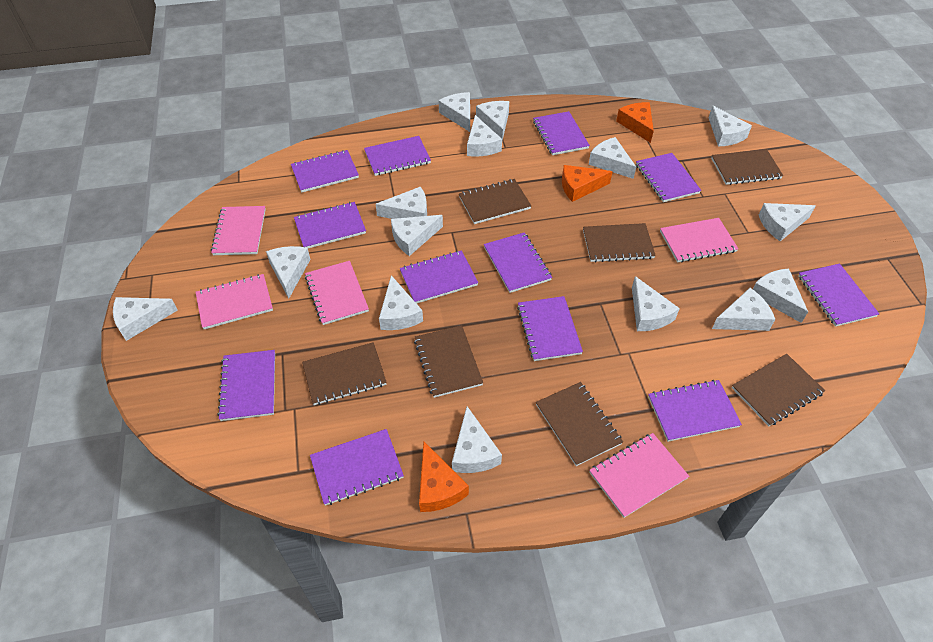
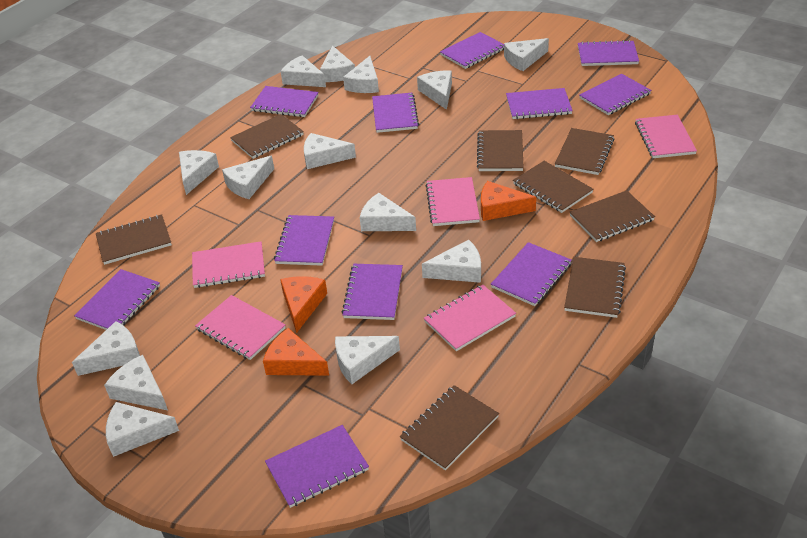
brown notebook: [302,342,387,405] [414,325,483,398] [459,179,531,224] [536,382,623,466] [583,223,656,262] [711,149,783,185] [732,354,825,426] = 7 -> [96,215,172,265] [230,114,304,159] [400,385,499,470] [477,130,524,171] [513,161,594,213] [555,128,614,175] [564,257,626,318] [570,190,655,242] = 8
purple notebook: [217,350,275,421] [291,150,359,193] [294,202,366,248] [310,429,404,506] [364,136,431,176] [400,250,478,304] [484,232,552,293] [517,296,583,361] [533,111,590,155] [636,153,701,202] [648,380,742,442] [798,264,879,327] = 12 -> [74,269,160,330] [250,86,319,117] [265,425,369,508] [274,215,334,266] [342,264,403,320] [372,93,419,133] [440,32,504,69] [491,242,572,306] [506,88,573,119] [578,40,639,66] [579,74,651,115] = 11
white cheese: [113,297,178,341] [266,246,311,298] [376,187,427,219] [379,275,423,330] [391,215,443,256] [438,92,470,132] [452,406,502,473] [467,115,502,157] [476,101,509,141] [589,137,636,179] [632,276,680,331] [709,106,752,146] [712,288,775,331] [753,269,808,323] [759,203,816,241] = 15 -> [72,321,140,376] [104,355,168,410] [106,402,179,457] [179,150,219,195] [222,156,274,199] [280,55,326,87] [304,133,356,169] [320,45,355,82] [335,336,400,384] [343,56,379,93] [360,193,416,231] [417,70,452,110] [422,240,481,283] [504,38,549,71] = 14

